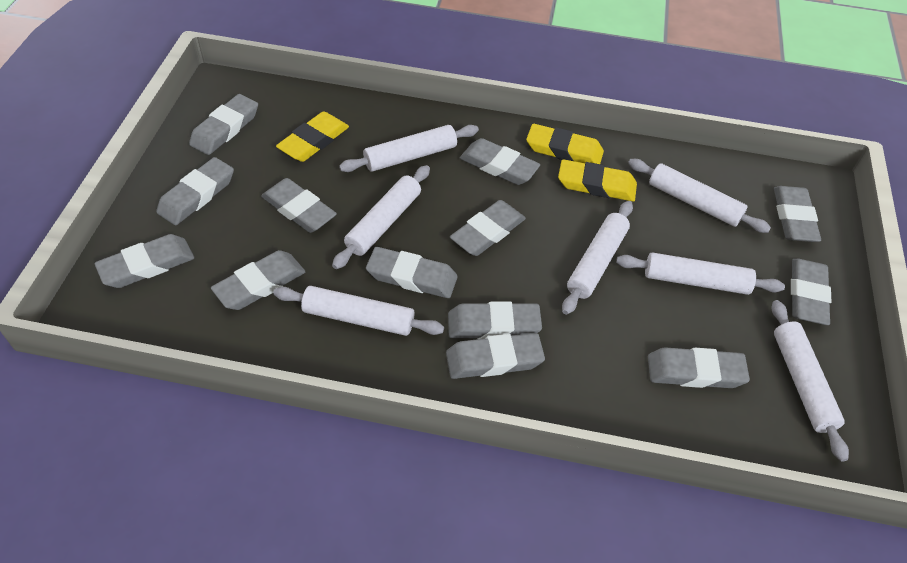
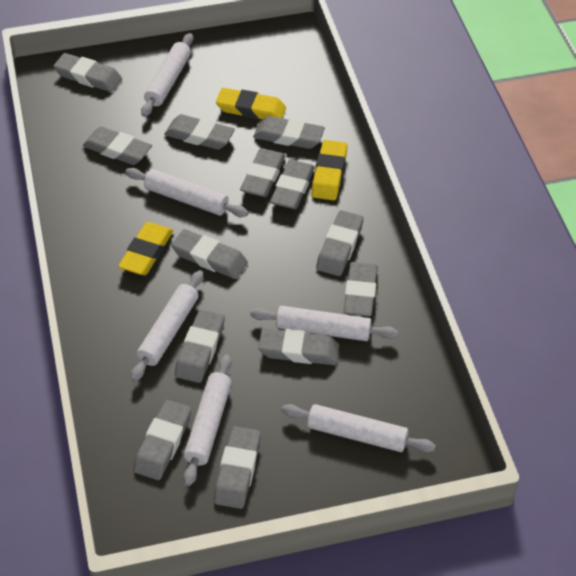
white rolling pin: [273,286,444,336] [332,165,430,269] [339,125,479,172] [562,201,633,315] [616,252,785,295] [628,159,771,233] [771,300,849,462] = 7 -> [125,168,248,217] [131,270,203,382] [141,33,193,117] [183,355,232,486] [250,306,398,341] [281,404,436,452] = 6

